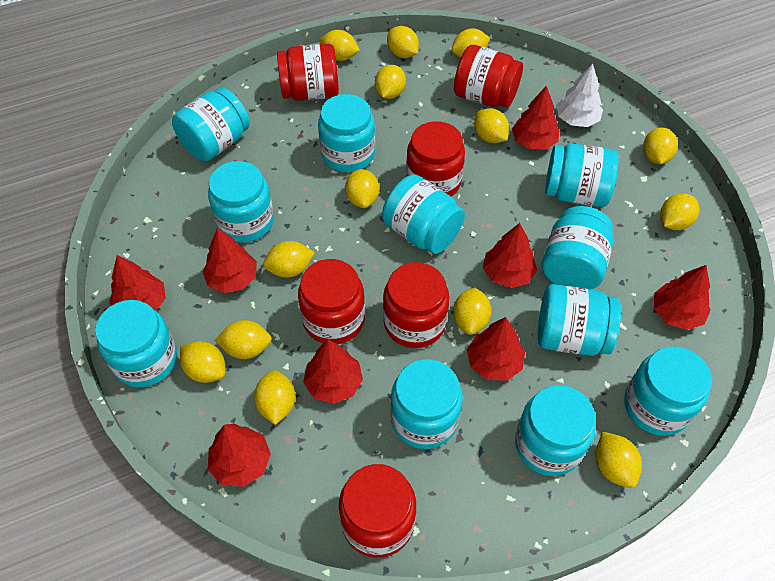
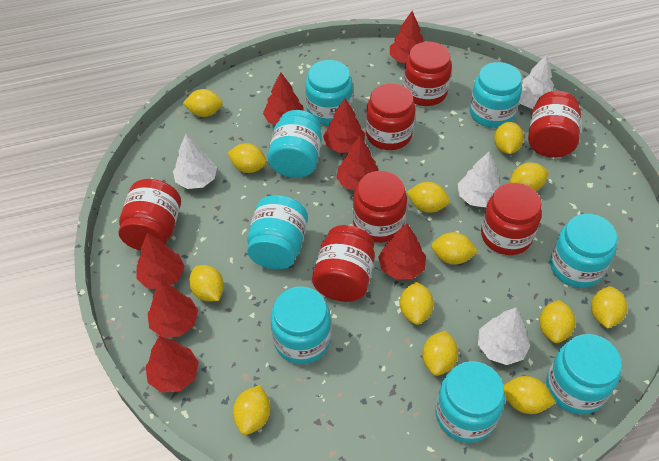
red jar: [277,44,339,101] [298,259,365,344] [339,464,416,558] [383,262,450,348] [406,121,465,197] [454,45,523,108] = 6 -> [119,179,181,251] [312,225,375,302] [353,171,407,243] [366,83,415,150] [403,42,452,106] [481,183,542,255] [528,91,581,158] = 7
turquoise jar: [95,300,177,387] [172,88,250,162] [208,161,274,243] [318,94,375,172] [382,175,465,254] [390,359,463,449] [515,385,596,476] [538,284,621,356] [542,206,613,289] [545,143,619,207] [624,346,712,436] = 11 -> [247,195,308,269] [267,110,322,178] [270,286,331,364] [305,60,353,125] [435,361,505,443] [469,62,522,128] [546,334,622,414] [550,214,617,288] = 8
white tree: [556,63,603,127] = 1 -> [173,134,217,189] [458,152,500,208] [478,308,530,365] [519,55,554,109] = 4
yellow lemon: [180,341,225,383] [215,320,272,359] [254,370,295,425] [263,241,315,278] [320,30,360,61] [345,169,379,208] [375,65,406,99] [387,26,419,58] [452,28,490,58] [453,287,491,335] [474,108,509,143] [595,431,642,488] [643,127,678,164] [660,193,699,230] = 14 -> [183,89,223,117] [189,265,224,302] [228,143,267,173] [233,385,271,435] [400,282,434,325] [407,182,450,213] [422,331,458,376] [431,232,478,265] [494,122,524,154] [504,376,556,414] [510,162,549,191] [539,300,575,343] [591,286,627,329] = 13

